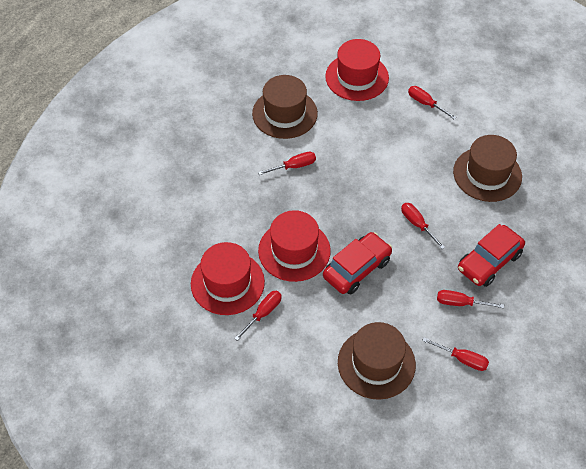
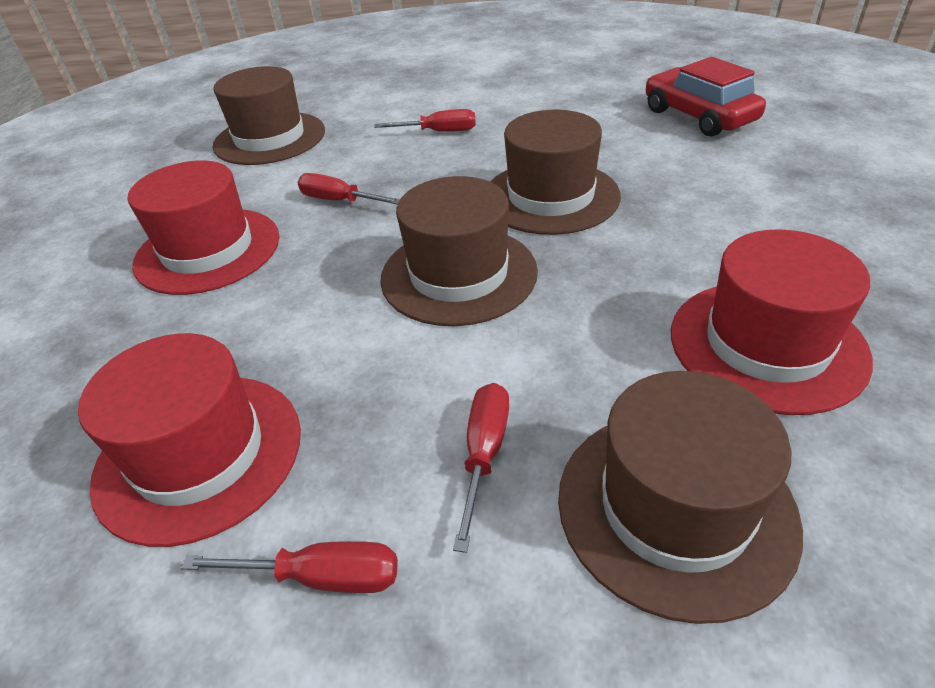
brown hat: [252,75,318,139] [338,322,416,400] [453,135,522,202] = 3 -> [213,66,325,165] [380,176,538,326] [490,110,621,235] [558,371,803,624] = 4
red car: [323,232,392,294] [458,224,525,287] = 2 -> [646,57,766,137] = 1
red screwdriver: [234,291,282,341] [258,152,316,175] [401,203,445,249] [408,86,457,120] [422,337,489,371] [437,290,504,308] = 6 -> [181,541,398,593] [297,173,400,205] [374,109,476,132] [453,383,509,553] = 4

